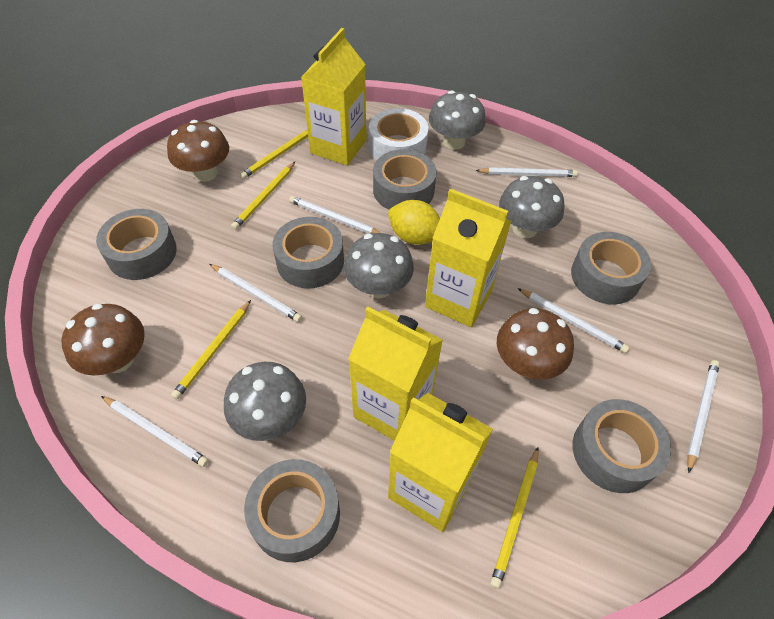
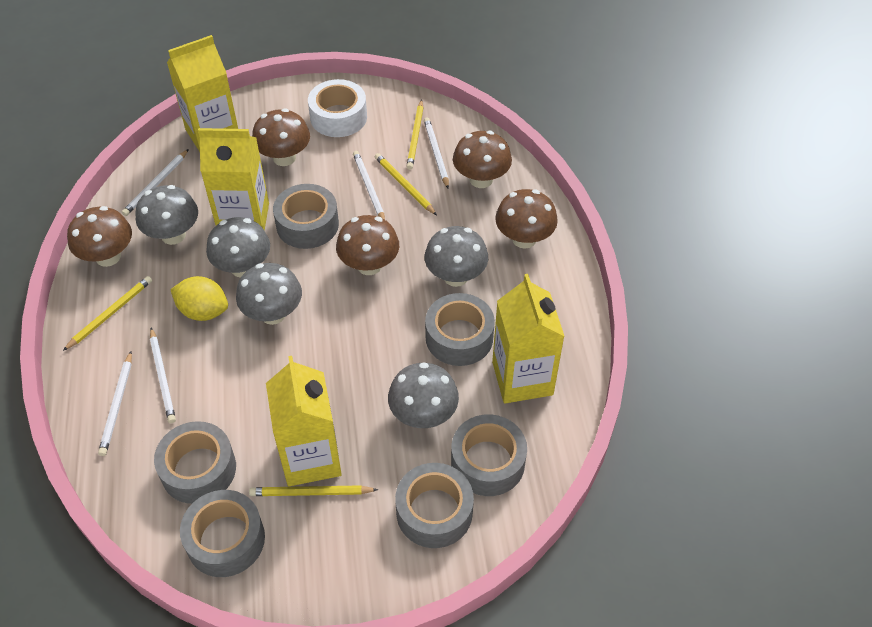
brown mushroom: [61,304,145,376] [167,120,229,182] [497,308,574,380] = 3 -> [67,206,132,267] [252,109,310,166] [336,215,399,275] [453,131,512,188] [495,189,558,249] = 5
grey mushroom: [224,362,306,441] [344,233,414,299] [429,90,486,150] [499,176,564,238] = 4 -> [135,185,198,245] [206,217,270,278] [236,263,302,325] [388,362,459,428] [425,226,488,287] = 5
white pencil: [101,396,209,467] [210,264,302,322] [289,196,381,234] [475,167,578,177] [517,288,630,353] [687,360,720,473] = 6 -> [98,351,132,456] [122,149,189,216] [150,328,176,423] [353,151,385,220] [424,117,449,188] = 5

